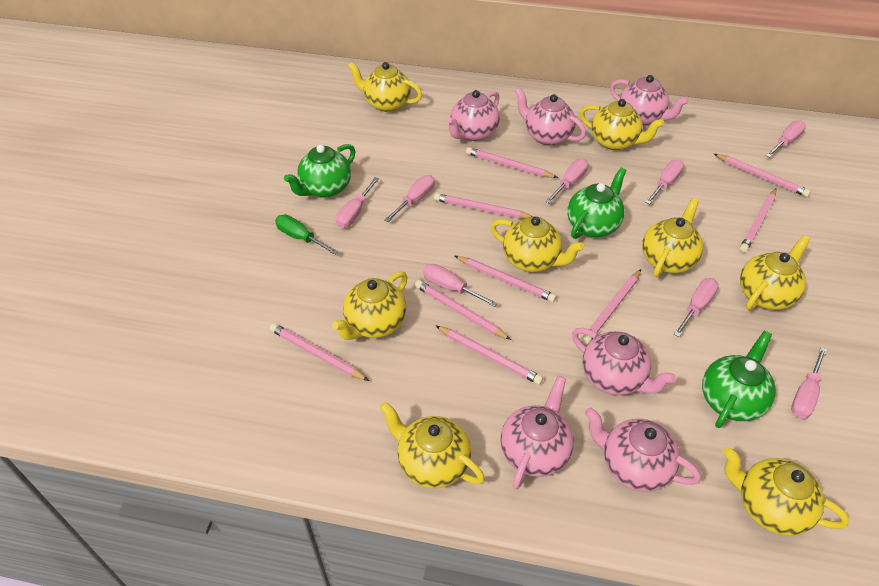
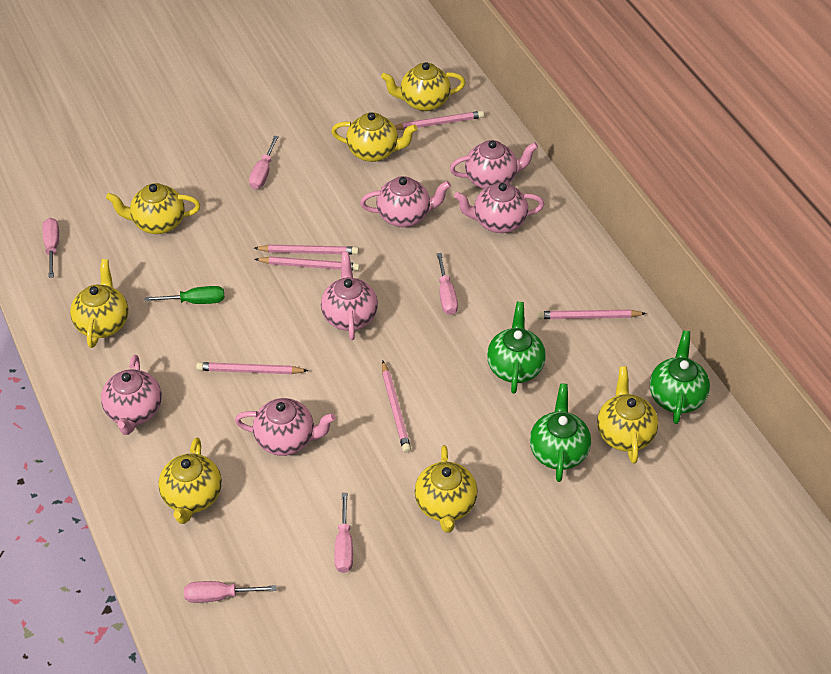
pink pencil: [270,323,369,381] [415,280,511,340] [434,193,532,218] [436,326,543,385] [455,256,556,302] [466,147,558,178] [582,269,641,344] [714,154,811,197] [740,189,776,252] = 9 -> [196,362,308,374] [254,245,359,255] [255,256,360,271] [382,361,411,453] [395,111,484,130] [537,310,646,319] = 6
pink screwdriver: [336,177,379,228] [385,175,434,222] [423,264,498,307] [545,159,588,204] [645,159,684,204] [674,278,719,337] [765,121,806,158] [791,347,827,419] = 8 -> [42,218,59,278] [184,581,277,603] [249,136,279,189] [334,493,353,573] [437,253,458,315] = 5
yellow teapot: [332,271,408,340] [348,62,422,112] [380,402,485,488] [491,216,584,272] [580,99,664,150] [642,198,703,277] [723,447,849,536] [740,235,810,310] = 8 -> [70,259,129,348] [106,183,200,234] [158,437,222,524] [331,112,417,162] [381,62,465,111] [415,445,478,533] [597,366,658,464] = 7

